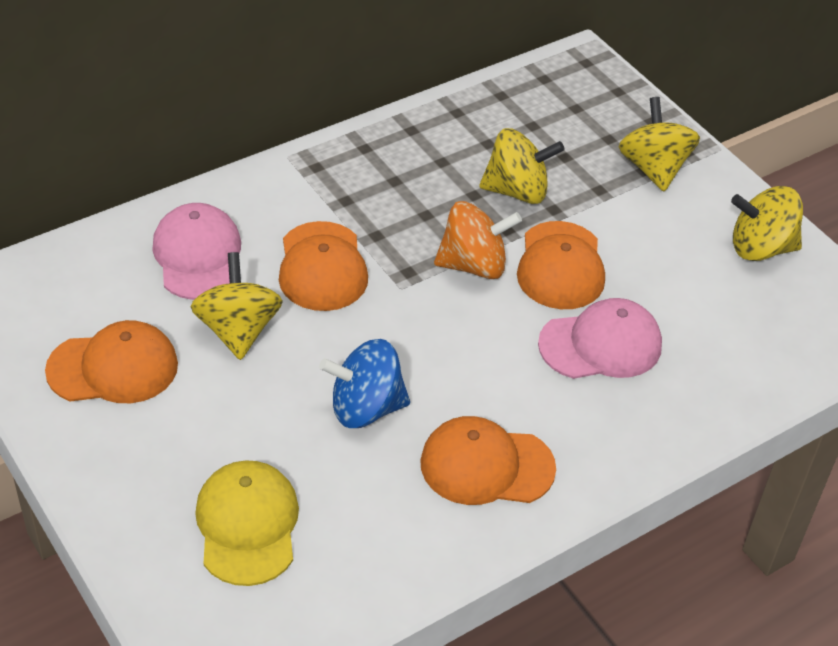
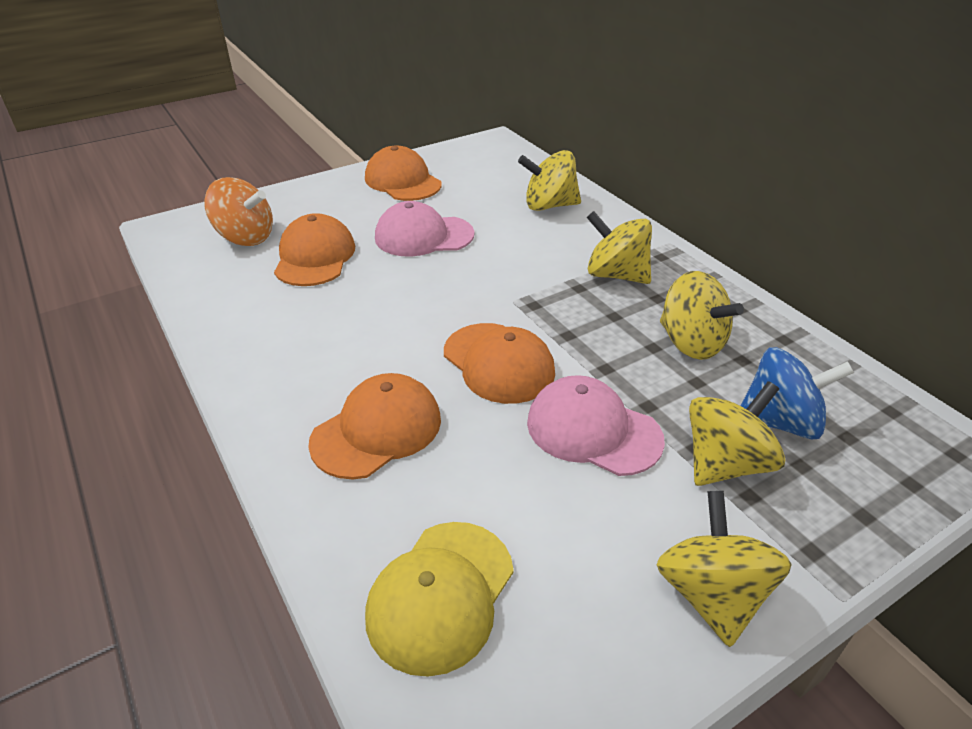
yellow spinning top: [191,252,283,360] [479,128,565,204] [618,97,700,191] [731,186,803,261] = 4 -> [518,150,581,211] [586,211,652,284] [656,491,792,647] [660,271,744,360] [689,381,786,486] = 5

